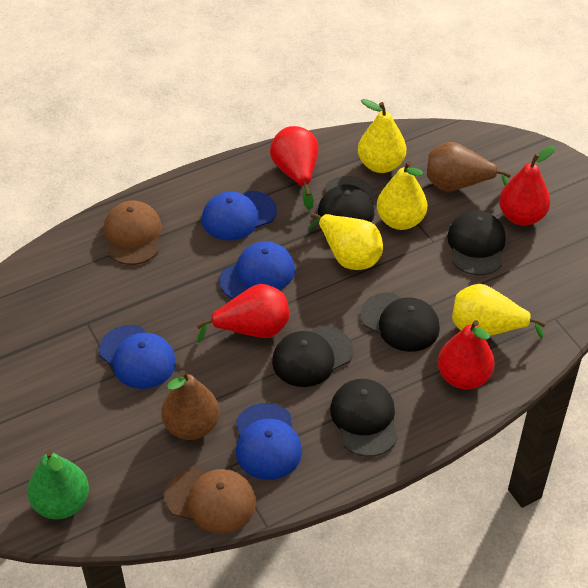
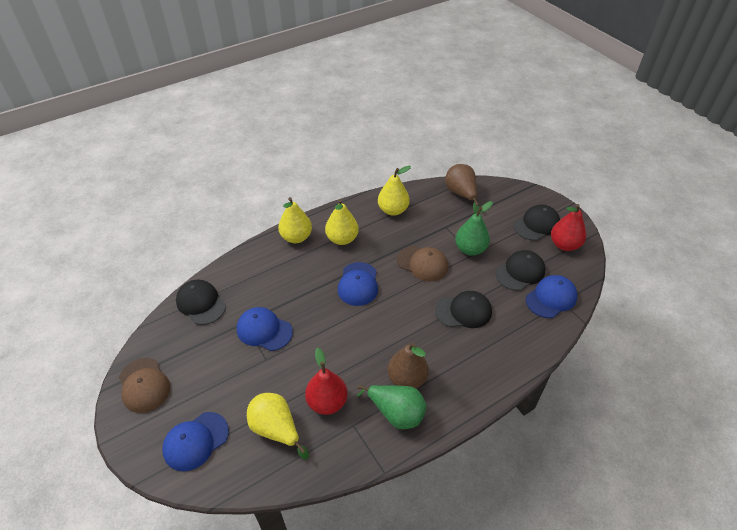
black cap: [272,326,353,387] [318,176,375,222] [330,379,398,457] [360,292,440,352] [447,210,506,275] = 5 -> [176,280,226,325] [435,291,492,328] [495,250,545,291] [514,205,560,241] = 4
green pear: [27,450,89,519] = 1 -> [357,385,427,429] [455,201,493,256] = 2
red pear: [196,284,289,343] [270,126,319,209] [438,320,495,390] [499,146,555,226] = 4 -> [305,348,348,415] [551,204,586,251] = 2

